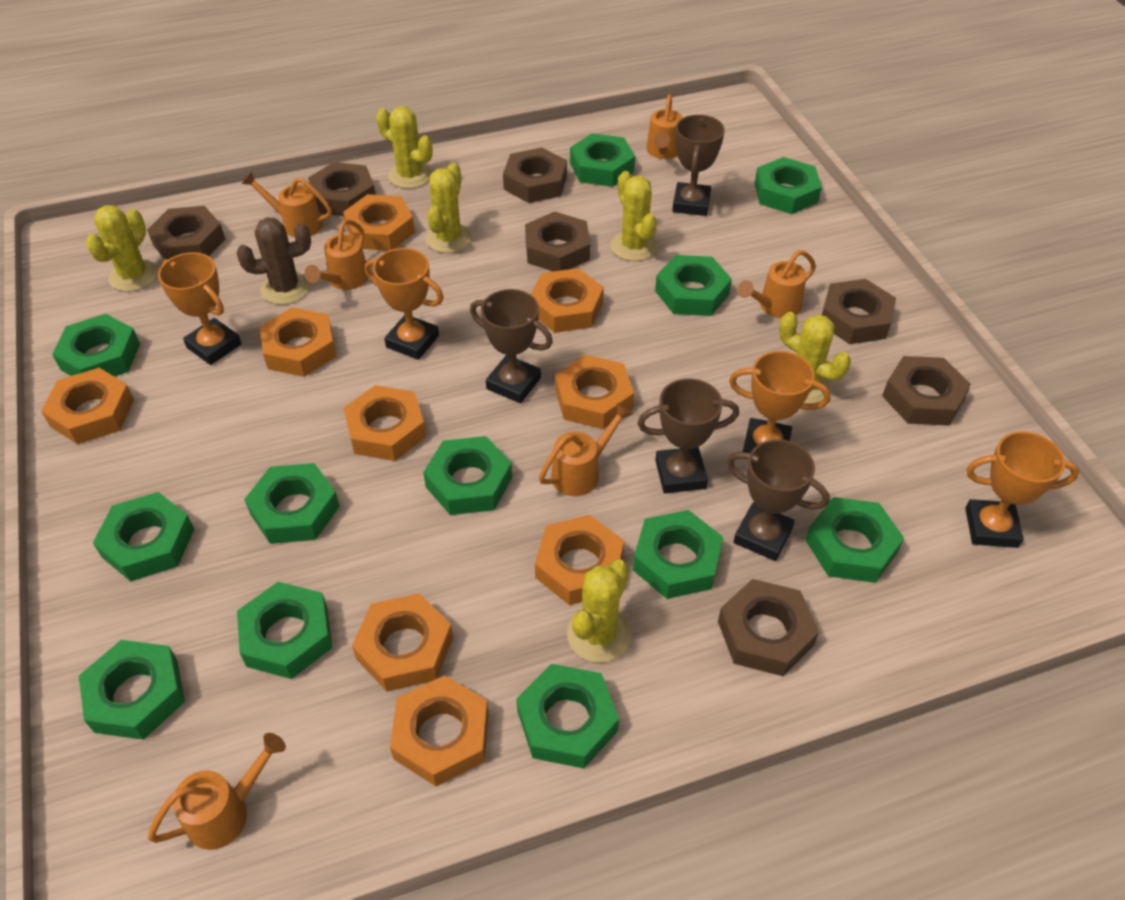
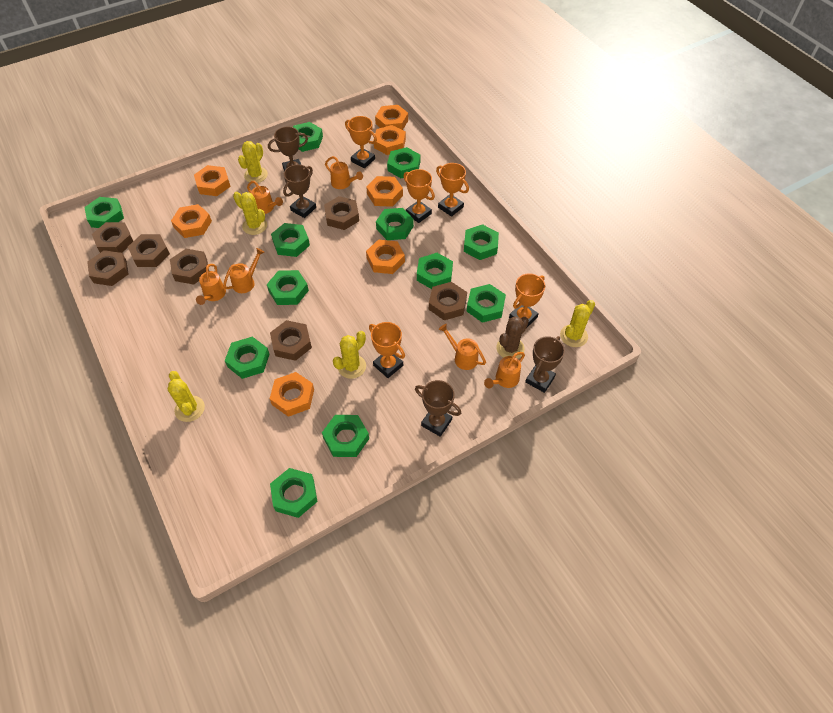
orange nut: [41,368,134,445] [260,307,336,377] [343,194,415,251] [343,385,426,461] [352,594,453,692] [390,675,488,786] [530,268,604,333] [535,515,624,605] [555,355,634,429] = 9 -> [171,204,212,238] [194,165,231,196] [270,372,314,417] [366,176,403,207] [366,240,405,274] [374,125,406,155] [375,105,408,130] = 7
orange trophy: [158,252,242,365] [365,248,444,360] [729,351,831,453] [965,431,1079,548] = 4 -> [345,116,377,169] [369,322,405,378] [403,169,435,223] [436,163,469,217] [509,273,545,327] = 5
yellow cactus: [86,205,158,292] [376,106,433,189] [425,163,472,253] [567,559,631,663] [611,171,658,261] [779,312,851,403] = 6 -> [168,371,205,422] [233,192,267,235] [238,141,268,183] [333,331,366,379] [560,300,595,347] = 5

